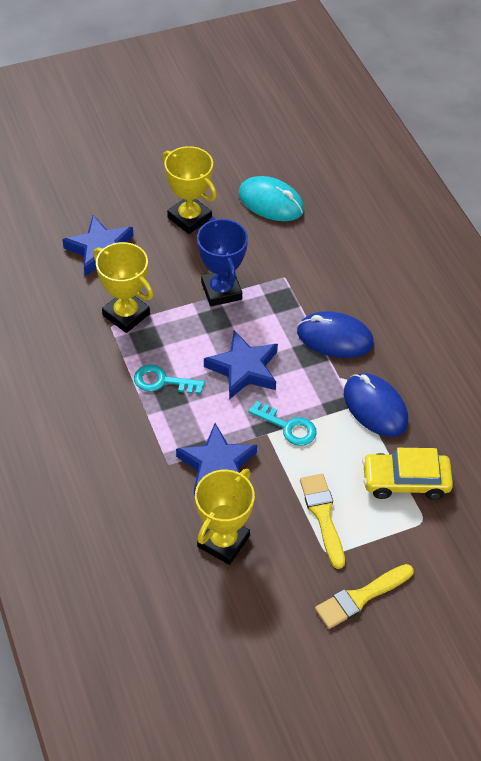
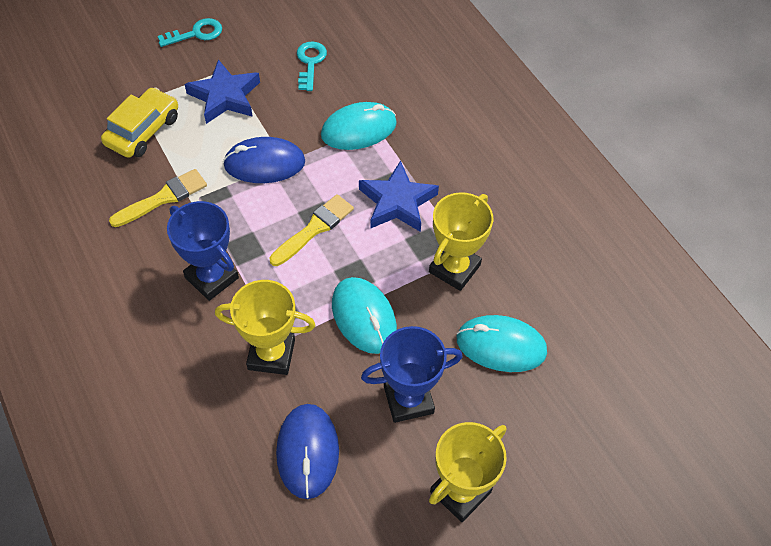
blue star: [62,215,133,276] [176,423,257,497] [204,330,278,400] = 3 -> [184,59,260,124] [359,160,439,232] = 2
blue trophy: [197,217,248,306] = 1 -> [167,201,239,301] [361,326,462,423] = 2
turquoise mouse: [239,176,304,221] = 1 -> [321,102,397,150] [332,277,397,354] [457,315,547,372] = 3

